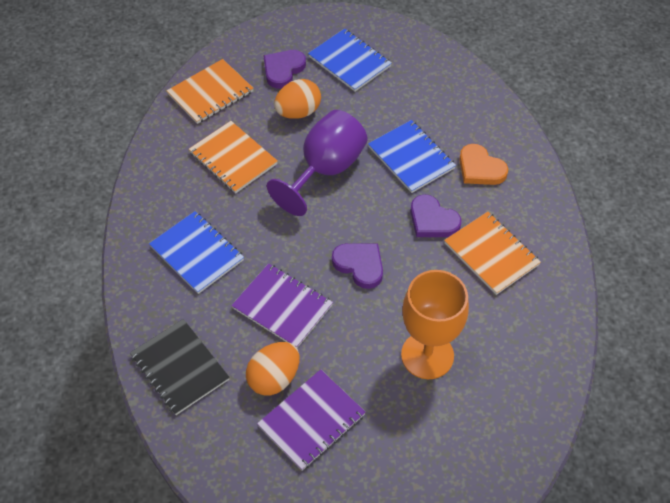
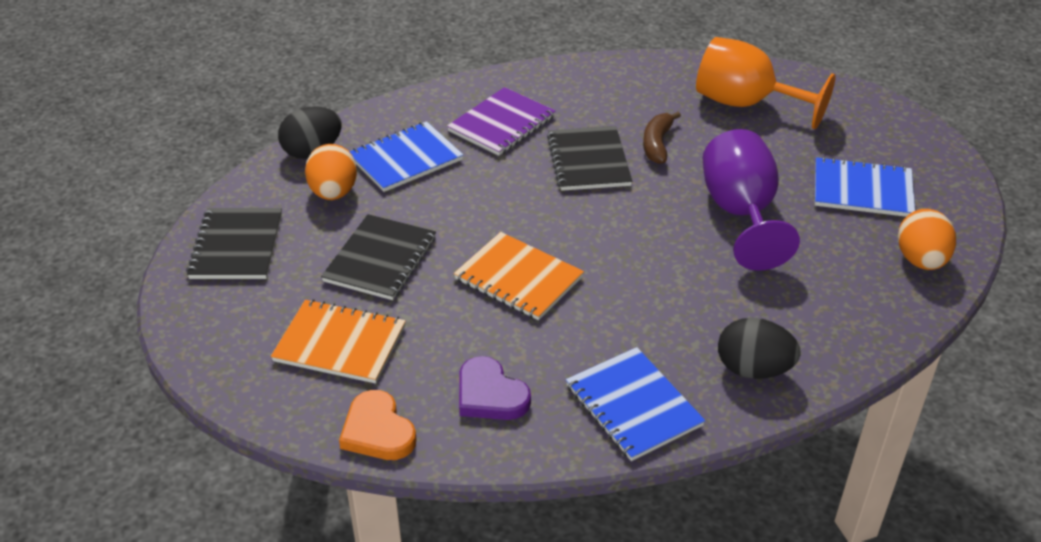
black egg: none = 0 -> [278,106,342,159] [718,318,801,379] = 2
black notebook: [130,319,230,415] = 1 -> [186,208,282,279] [321,214,436,300] [547,126,632,191] = 3
brown banana: none = 0 -> [643,112,681,164] = 1
orange notebook: [167,59,253,124] [189,121,278,193] [444,212,541,295] = 3 -> [271,299,406,384] [454,232,584,321] = 2
purple heart: [263,50,306,88] [332,243,383,289] [410,194,461,237] = 3 -> [459,356,531,420] = 1
purple notebook: [231,263,333,348] [257,369,366,471] = 2 -> [447,87,556,156] = 1

